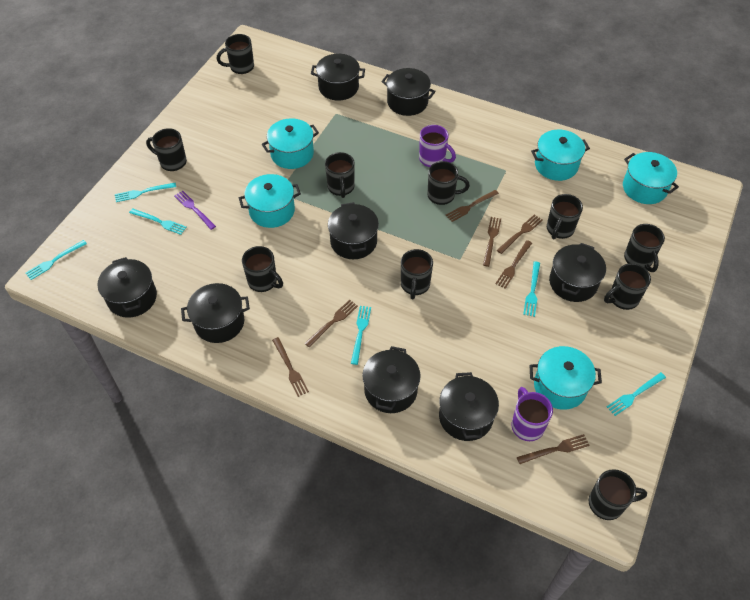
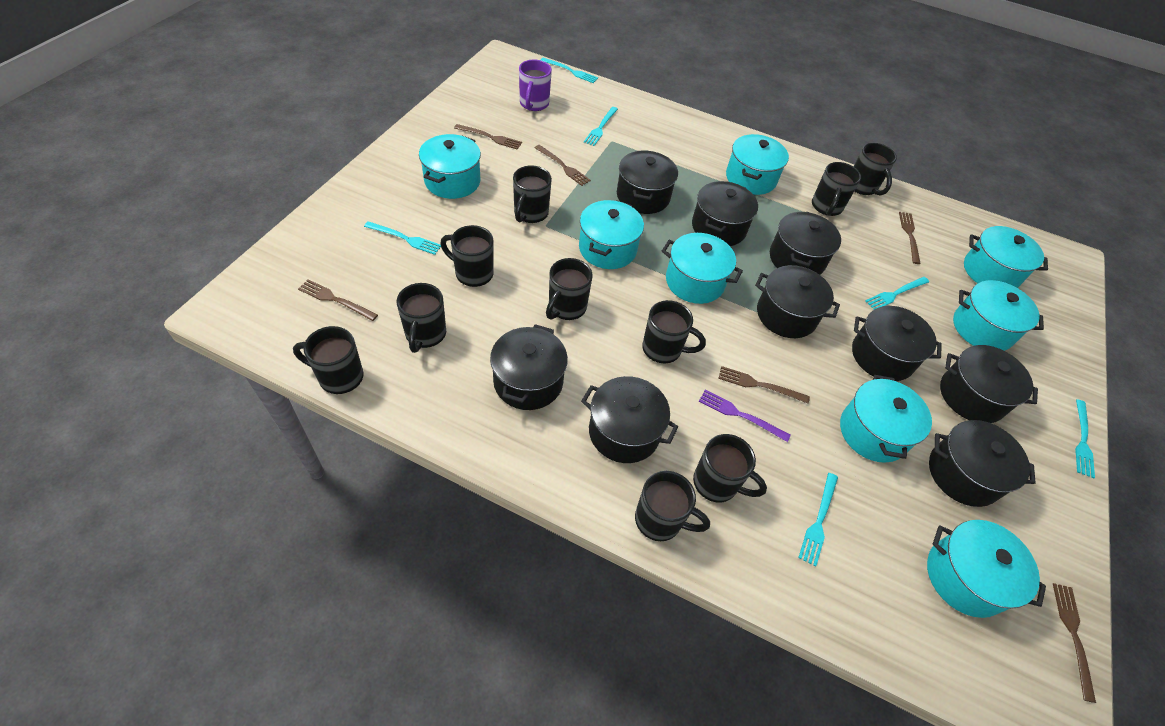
black pot: [98,257,157,318] [181,283,250,343] [311,54,365,101] [328,202,379,259] [362,346,421,413] [381,68,435,116] [439,372,499,441] [549,243,606,302] = 8 -> [490,324,568,410] [581,376,678,463] [617,150,678,214] [692,181,758,246] [755,265,840,338] [770,212,841,275] [852,306,942,381] [929,420,1036,507] [940,345,1038,423] = 9
brown fork: [272,337,309,397] [304,300,358,348] [446,190,499,222] [483,217,501,267] [495,240,532,289] [497,214,543,254] [517,434,590,464] = 7 -> [298,279,378,321] [454,124,522,150] [535,145,591,186] [718,366,810,403] [899,212,921,264] [1053,583,1096,703] = 6
purple mug: [419,125,456,167] [512,387,553,441] = 2 -> [519,60,552,111] = 1
turquoise pot: [239,174,301,228] [262,118,319,169] [530,346,602,410] [531,130,590,181] [623,152,679,204] = 5 -> [419,134,481,199] [579,200,644,269] [662,233,743,304] [726,134,789,195] [840,375,932,463] [927,520,1046,618] [953,280,1044,351] [964,226,1048,288] = 8

